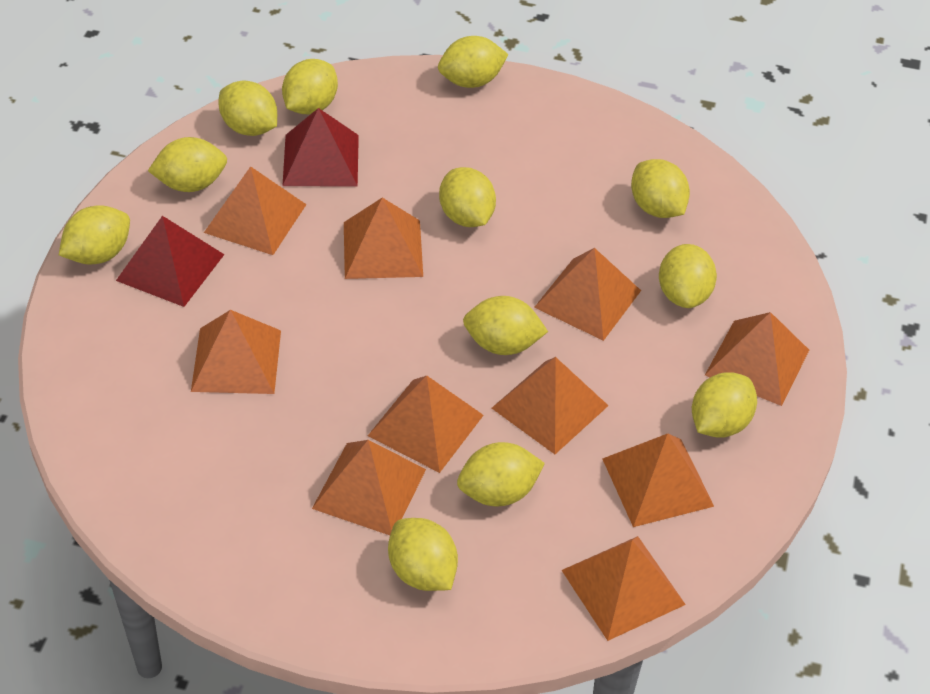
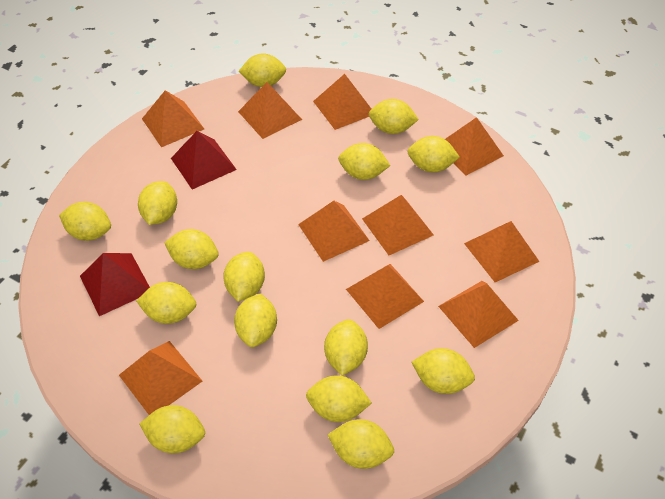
yellow lemon: [59,205,130,265] [148,137,227,192] [218,81,277,136] [282,59,338,114] [388,518,458,591] [438,36,509,88] [439,167,496,227] [457,442,545,506] [463,296,548,355] [631,159,690,218] [659,244,717,308] [692,372,757,437] = 12 -> [59,202,111,241] [136,282,196,324] [138,181,177,225] [139,405,205,454] [164,229,219,269] [223,252,265,302] [234,293,277,347] [239,53,286,87] [306,375,371,422] [324,319,368,376] [328,419,394,469] [338,143,391,180] [369,99,419,134] [407,136,460,172] [411,348,475,394] = 15

